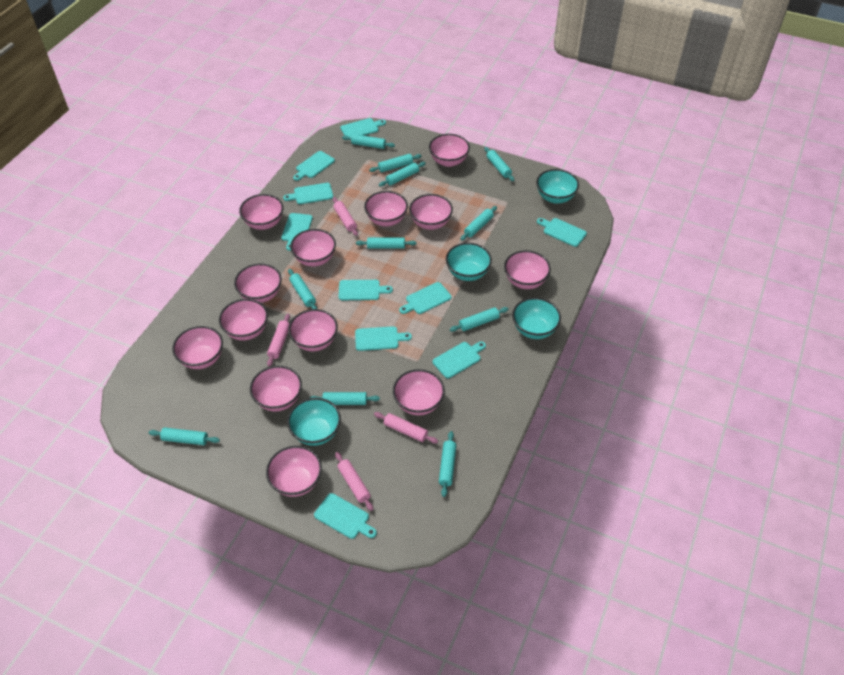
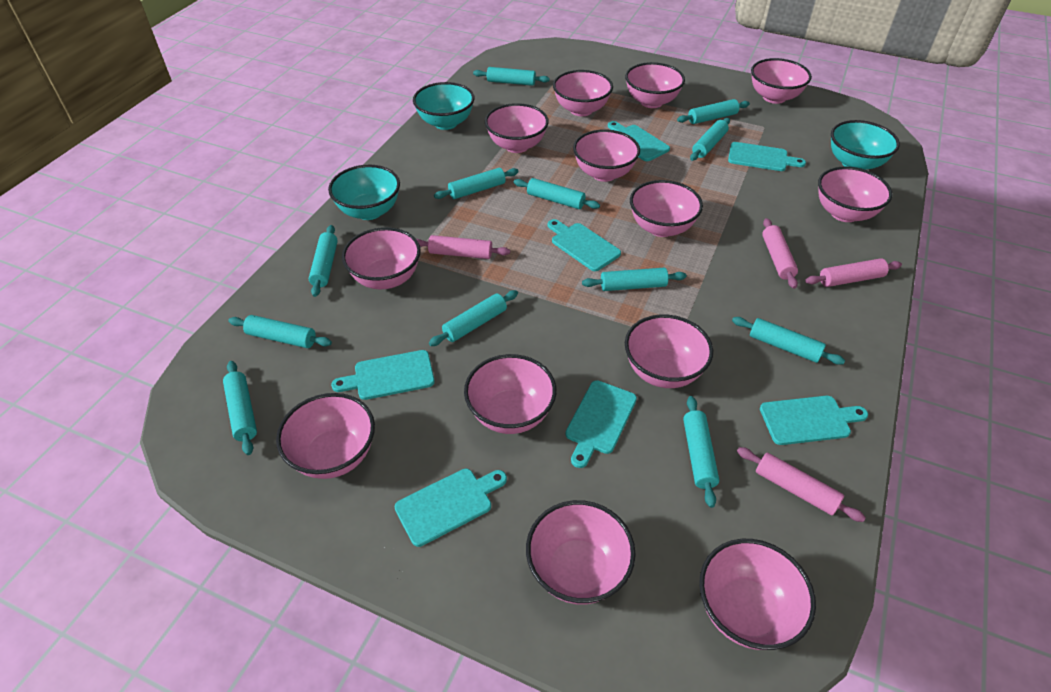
turquoise bowl: [287,398,341,446] [446,243,492,281] [512,298,561,339] [536,169,579,204] = 4 -> [328,165,400,220] [413,82,474,130] [831,120,900,170] = 3
turquoise cutting board: [281,213,313,251] [283,183,333,204] [293,151,335,181] [314,493,377,539] [338,280,393,300] [340,118,386,137] [355,326,412,351] [399,282,452,314] [433,341,486,378] [537,218,587,247] = 10 -> [331,350,435,400] [395,469,507,547] [548,219,621,271] [566,380,637,468] [608,121,670,161] [728,142,806,171] [760,396,868,445] = 7
turquoise rolling pin: [149,427,220,445] [288,269,317,309] [310,392,380,405] [342,134,395,149] [356,237,416,249] [369,154,421,172] [379,162,426,187] [439,431,456,497] [450,307,509,332] [460,206,497,241] [484,147,514,181] = 11 -> [223,361,257,455] [228,315,332,348] [309,225,338,297] [429,290,518,346] [434,168,519,199] [473,67,550,86] [513,178,600,209] [582,268,686,291] [677,99,750,124] [683,396,719,508] [690,118,730,161] [732,317,845,365] = 12

